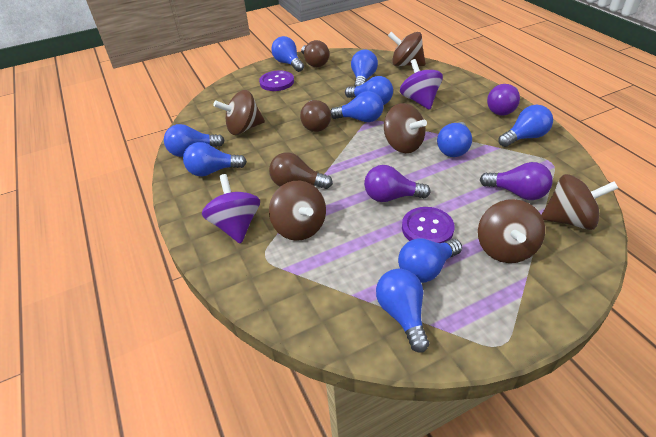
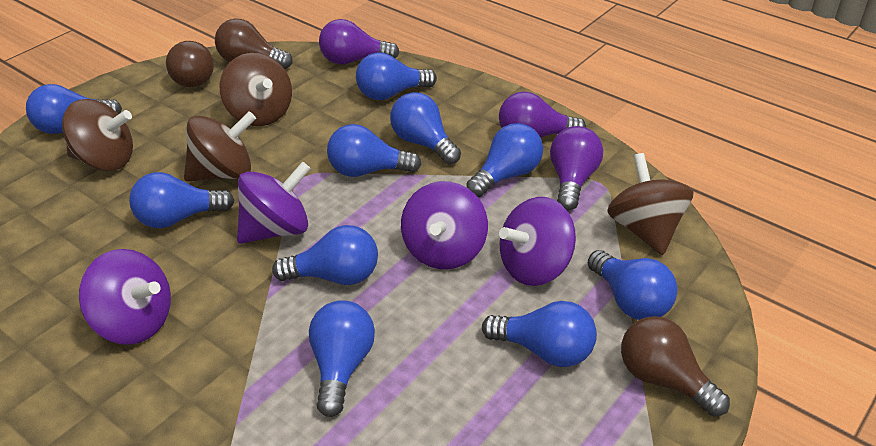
brown spinning top: [213,90,265,135] [269,181,326,241] [384,103,427,153] [388,32,426,66] [478,199,545,263] [541,174,618,230] = 6 -> [62,99,133,171] [184,111,256,182] [220,53,292,126] [607,153,693,255] = 4
purple button: [259,70,294,91] [402,207,455,243] = 2 -> none = 0
purple spinning top: [202,174,260,244] [400,59,443,110] = 2 -> [79,249,171,345] [237,161,311,244] [401,181,488,269] [499,197,576,286] = 4

